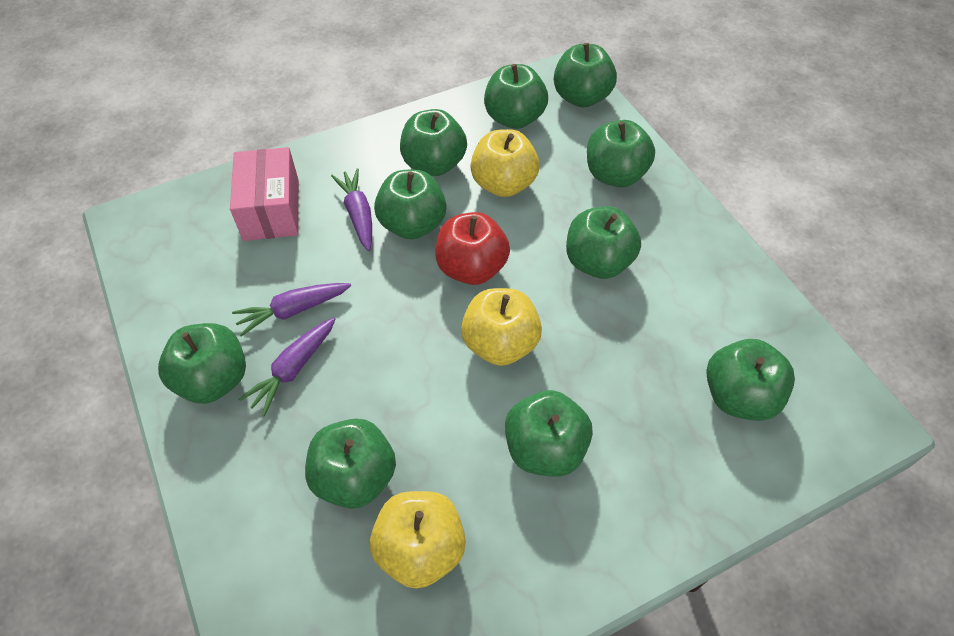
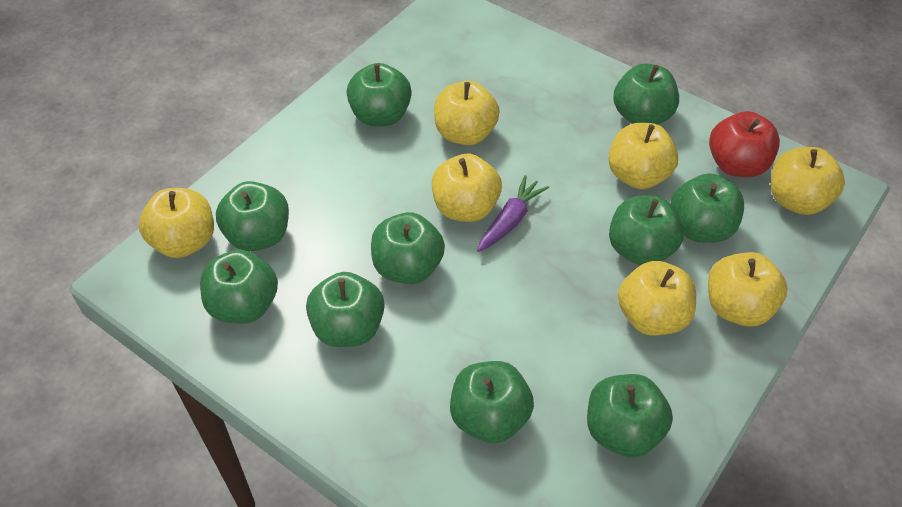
pink box: [230,147,299,241] = 1 -> none = 0
purple carrot: [232,283,351,336] [239,317,335,416] [331,168,372,251] = 3 -> [477,175,549,252] = 1
yellow apple: [370,491,466,589] [461,288,542,366] [470,129,540,197] = 3 -> [139,188,214,258] [432,154,502,222] [434,81,499,145] [608,123,678,189] [618,261,696,336] [708,252,787,326] [771,147,845,215] = 7

